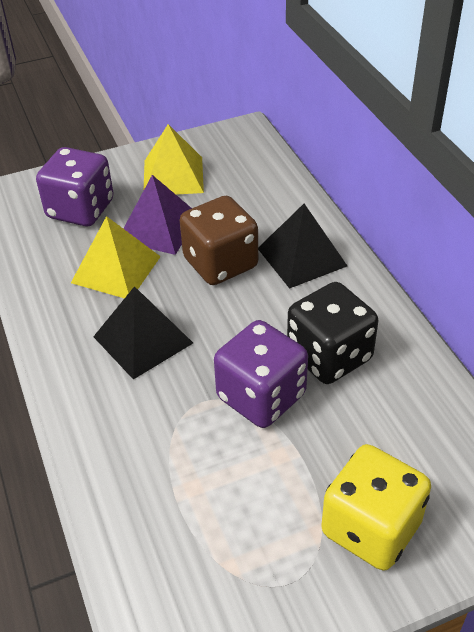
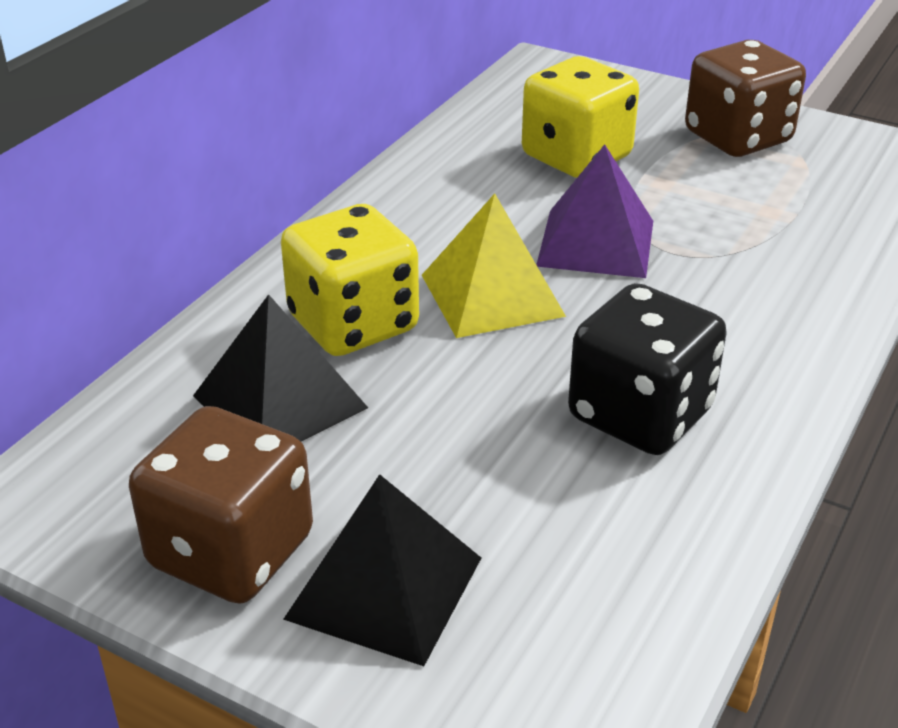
brown dice: [179,196,258,285] = 1 -> [129,406,313,604] [685,40,806,157] = 2
purple dice: [36,147,113,226] [214,320,308,428] = 2 -> none = 0
yellow dice: [321,444,431,571] = 1 -> [281,204,419,356] [522,56,639,178] = 2
yellow pyramid: [71,216,161,298] [144,124,204,195] = 2 -> [422,194,566,338] = 1

